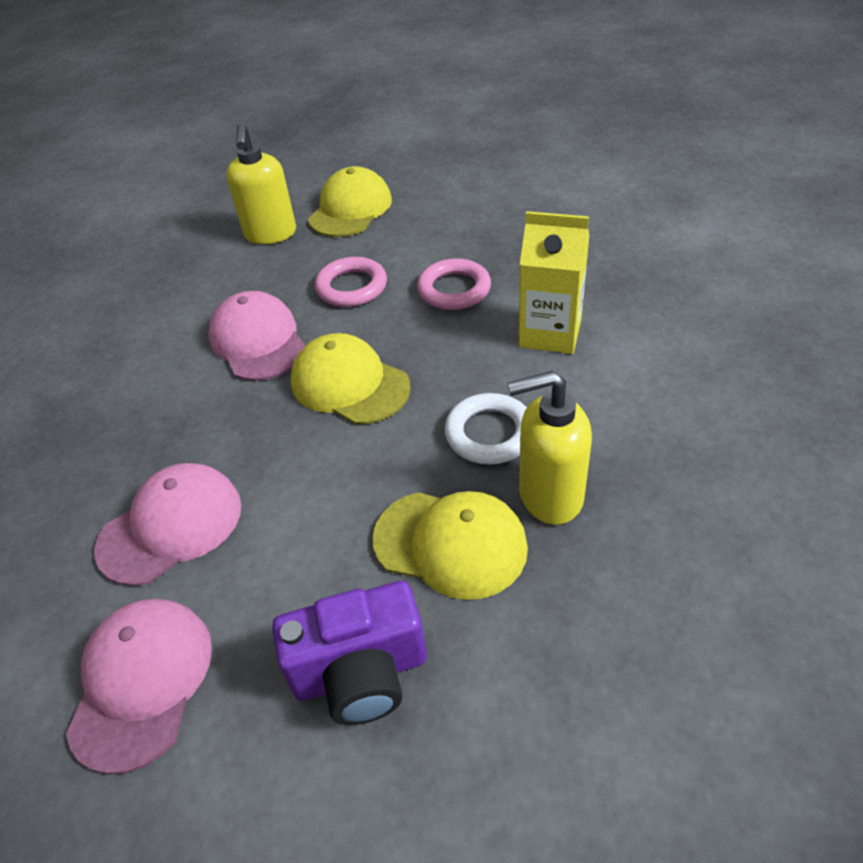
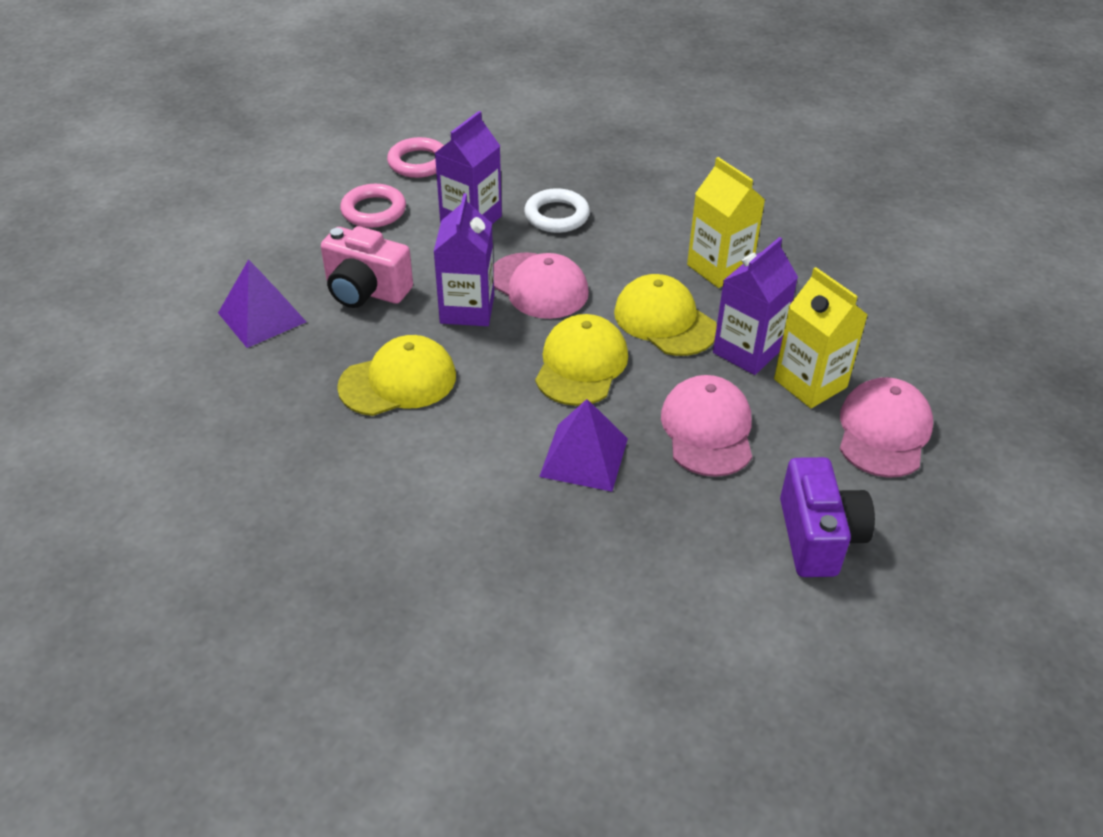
pink camera: none = 0 -> [321,226,413,308] = 1
purple carton: none = 0 -> [434,193,494,326] [435,111,502,224] [713,237,798,375] = 3
purple pyramid: none = 0 -> [218,259,306,348] [539,399,628,492] = 2
yellow carton: [519,211,589,354] = 1 -> [687,157,765,288] [774,267,868,408] = 2
yellow soap dispenser: [226,124,296,244] [508,371,592,525] = 2 -> none = 0

